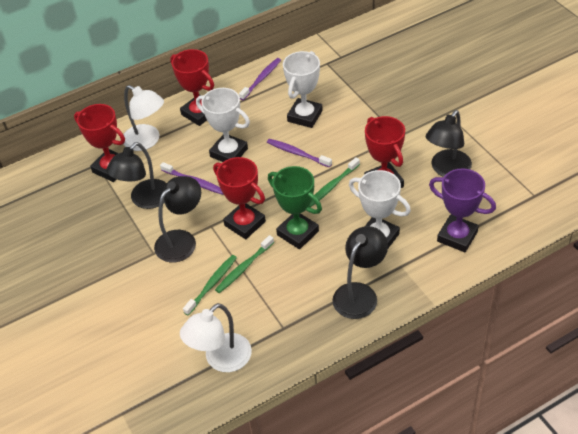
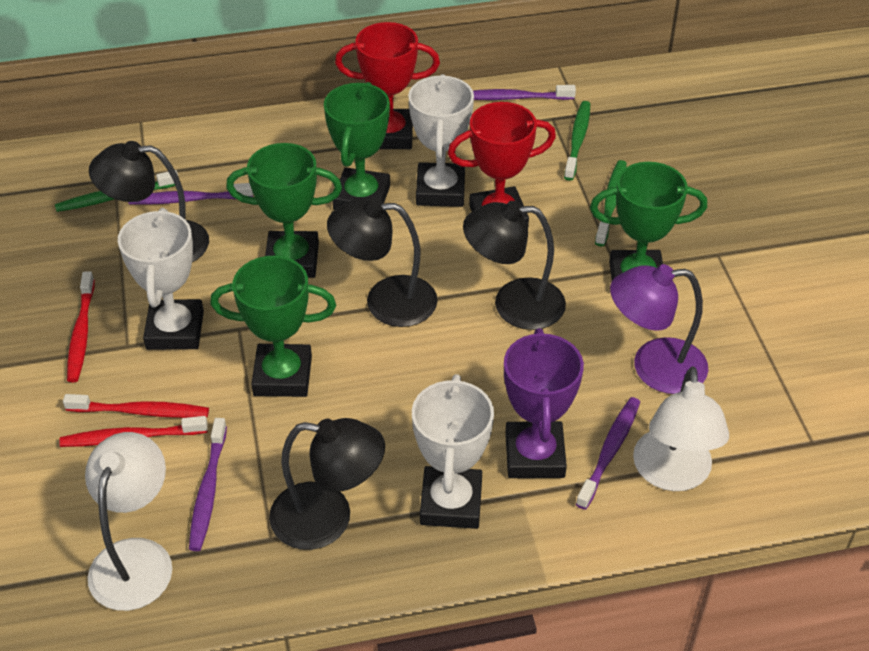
green trophy: [268,166,322,249] = 1 -> [210,256,336,397] [226,143,342,278] [324,82,390,210] [590,162,707,280] = 4
purple lamp: none = 0 -> [610,264,708,394] = 1
purple toothbrush: [160,162,223,195] [239,58,281,100] [267,139,332,168] = 3 -> [128,183,253,205] [189,418,227,551] [473,85,576,100] [576,397,640,510] = 4
red toothbrush: none = 0 -> [59,416,208,447] [63,394,209,418] [67,271,95,382] = 3
red trophy: [74,104,125,182] [170,49,214,126] [213,157,266,239] [364,116,405,188] = 4 -> [335,22,440,149] [448,102,556,227] = 2

